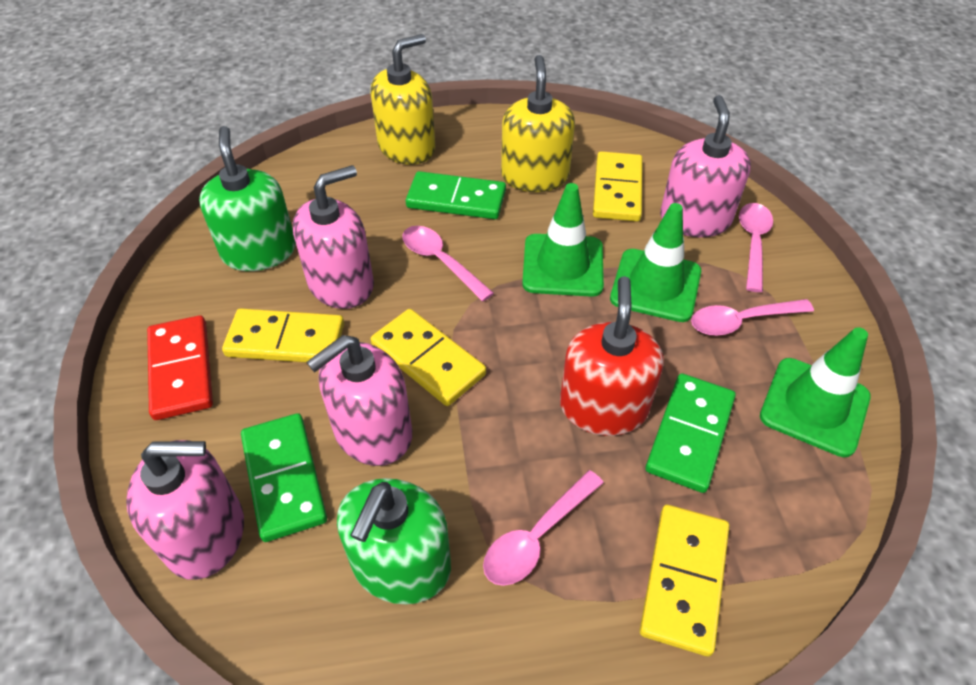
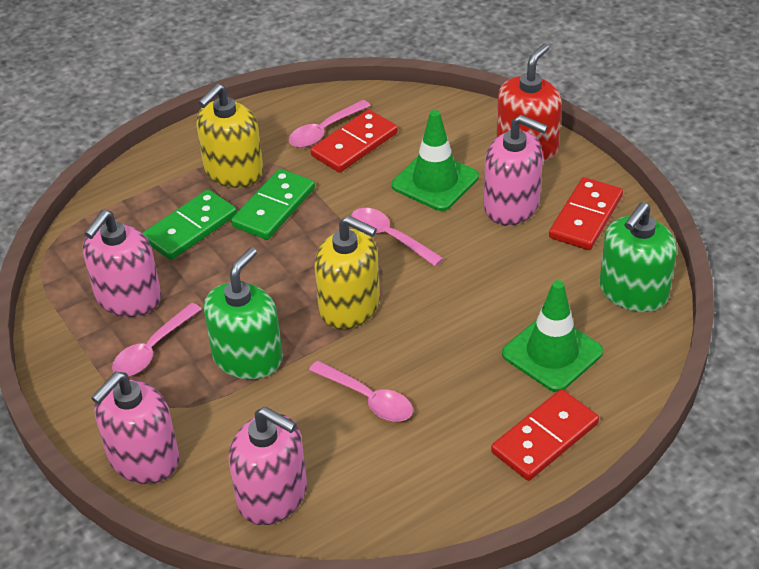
green domino: [241,413,327,542] [406,171,506,219] [645,373,736,493] = 3 -> [143,190,237,260] [231,169,315,240] = 2
green traffic cone: [522,183,604,297] [610,203,701,322] [760,327,871,457] = 3 -> [392,110,479,211] [502,280,603,392] = 2
red domino: [147,315,213,420] = 1 -> [310,109,398,173] [491,389,599,481] [549,177,623,250] = 3
yellow domino: [222,308,344,362] [371,309,486,406] [593,151,643,222] [640,505,729,656] = 4 -> none = 0

